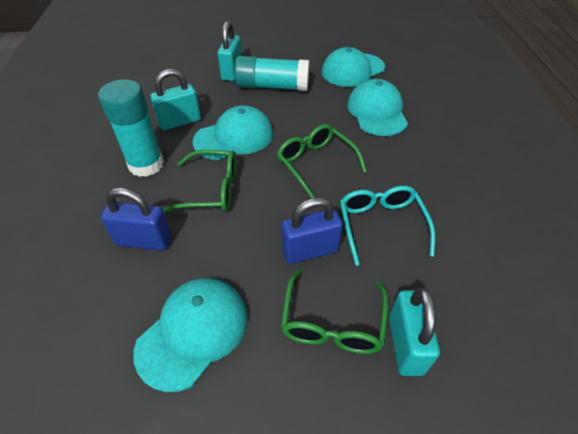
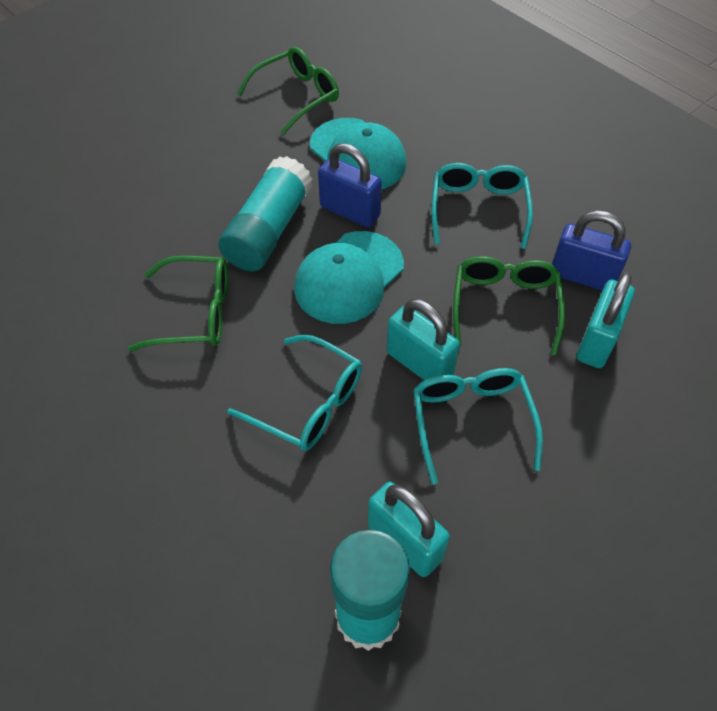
turquoise cap: [133,278,248,392] [193,105,273,160] [322,47,385,87] [347,79,408,136] = 4 -> [294,231,404,324] [310,118,407,189] = 2
turquoise glasses: [340,186,435,266] = 1 -> [227,335,362,451] [413,368,543,485] [431,163,533,249] = 3

